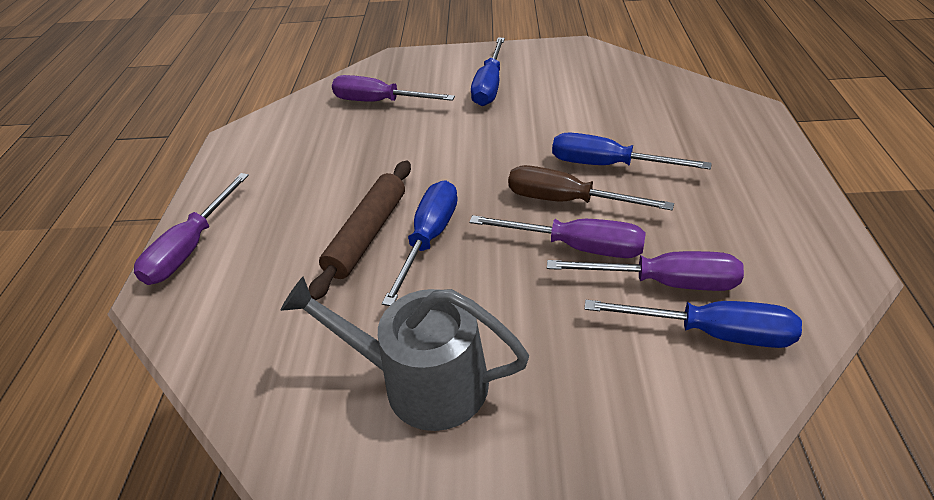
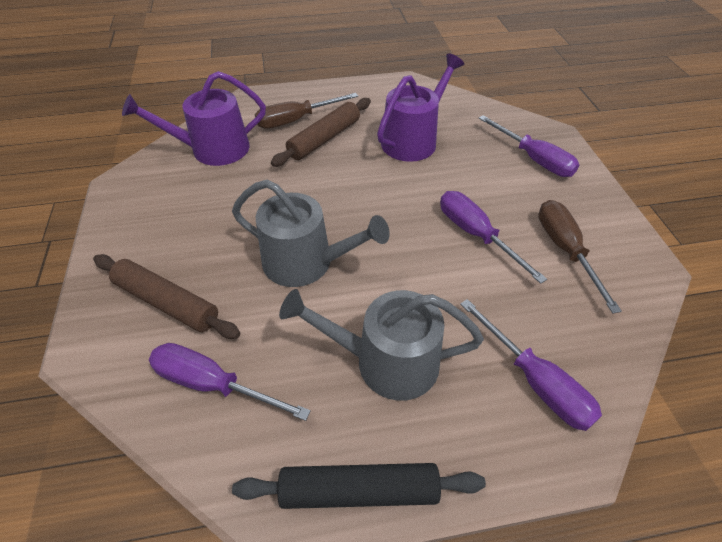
black rolling pin: none = 0 -> [232,463,486,509] = 1
blue screwdriver: [382,181,458,306] [471,38,505,106] [552,132,712,170] [584,300,802,348] = 4 -> none = 0
brown rolling pin: [308,161,411,300] = 1 -> [93,254,240,339] [271,98,371,167] = 2
brown screwdriver: [508,165,674,211] = 1 -> [255,93,358,129] [538,200,622,314] = 2
grey watering can: [280,277,529,431] = 1 -> [232,180,390,287] [279,289,484,401] = 2
purple watering can: none = 0 -> [122,71,266,166] [377,53,464,162] = 2

